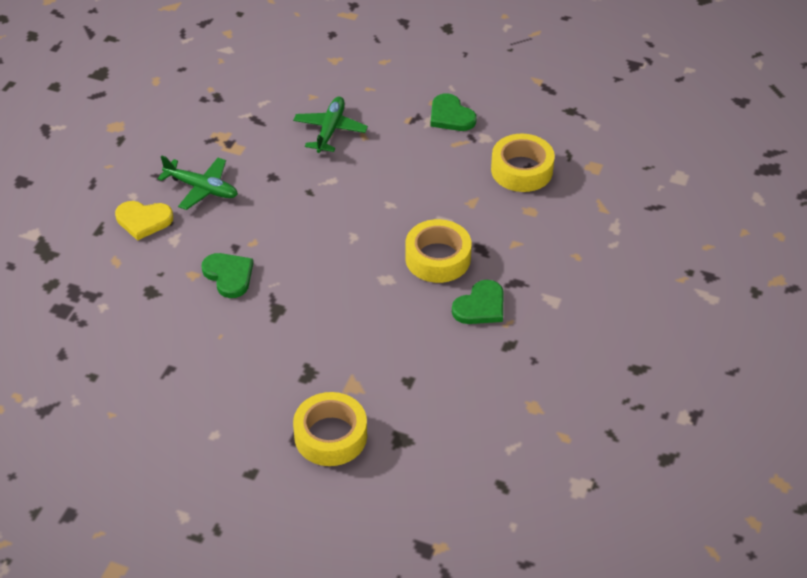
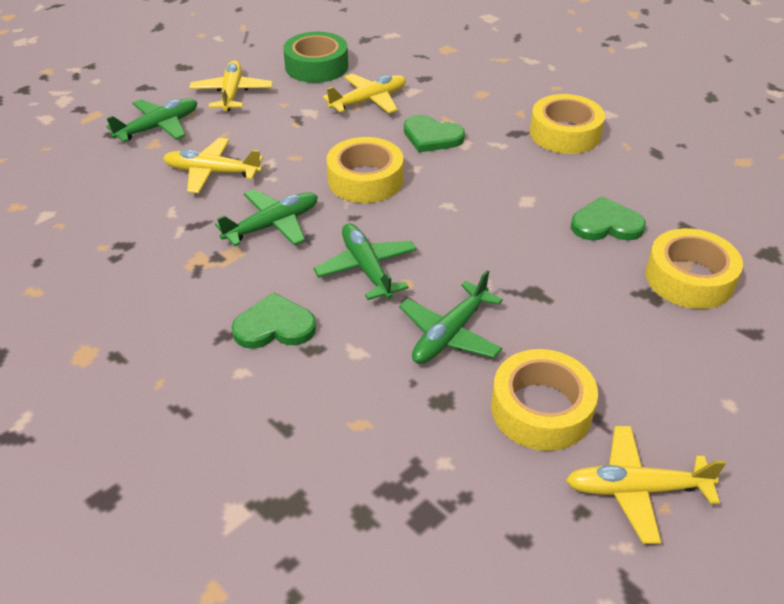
green plane: [158,155,238,210] [293,97,368,153] = 2 -> [106,98,197,142] [215,189,318,247] [314,223,417,300] [399,270,503,364] = 4
green tape: none = 0 -> [283,32,348,83] = 1
yellow heart: [115,201,173,241] = 1 -> none = 0
yellow plane: none = 0 -> [163,138,263,193] [189,60,273,111] [323,73,406,113] [566,426,726,544] = 4
yellow tape: [293,392,367,466] [405,219,472,283] [491,134,555,192] = 3 -> [326,137,403,203] [491,349,598,451] [530,94,605,154] [645,228,743,309] = 4

